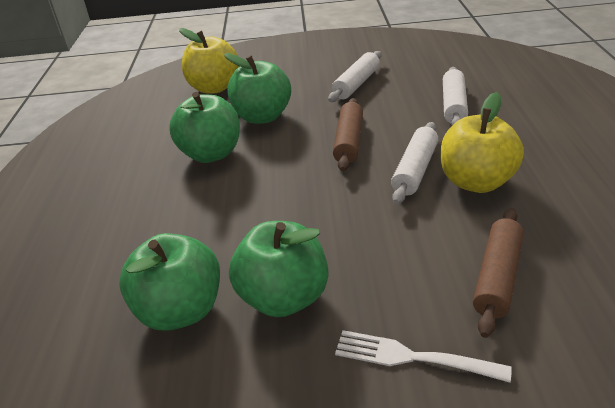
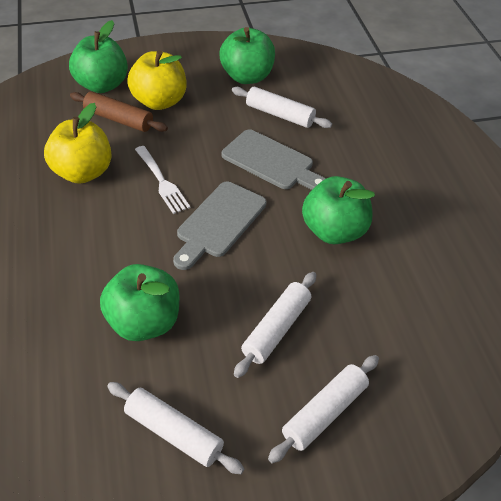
brown rolling pin: [333,98,363,171] [473,208,524,338] = 2 -> [70,91,168,132] = 1
grey cutting board: none = 0 -> [173,182,266,270] [222,129,326,190] = 2
white rolling pin: [328,51,381,102] [391,122,438,204] [443,67,468,125] = 3 -> [107,382,244,474] [232,86,332,128] [234,272,316,378] [268,355,379,463] = 4

